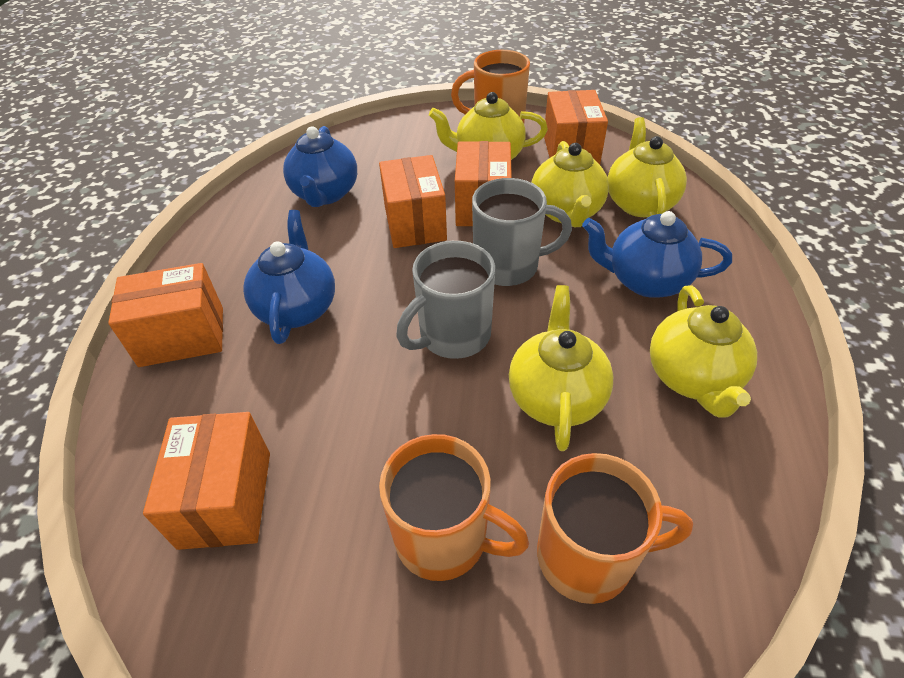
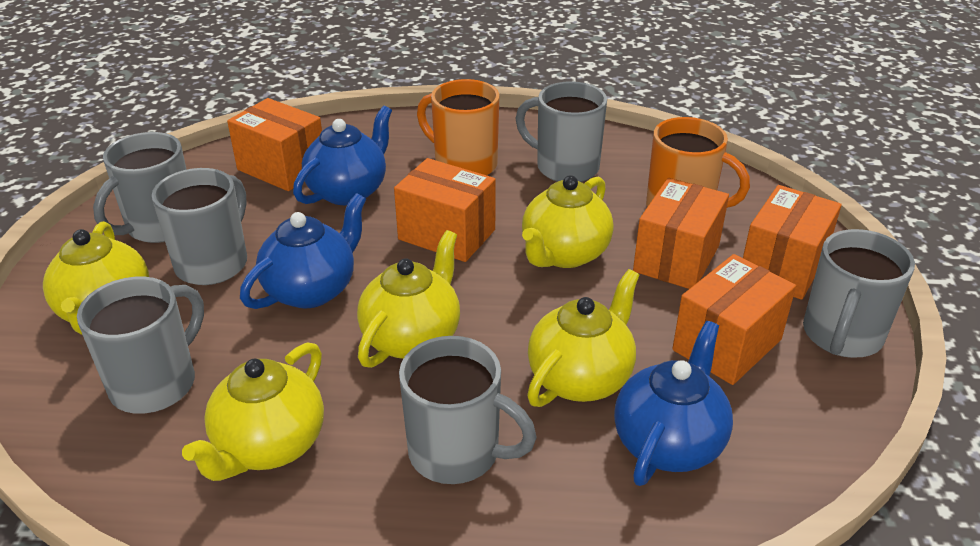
grey mug: [396,241,495,359] [472,178,572,286] = 2 -> [77,277,204,414] [93,132,187,243] [152,168,247,285] [399,336,537,484] [516,81,607,182] [803,229,915,358] = 6
orange mug: [379,434,529,581] [451,50,530,123] [537,453,693,604] = 3 -> [417,79,500,175] [646,117,750,208] = 2

